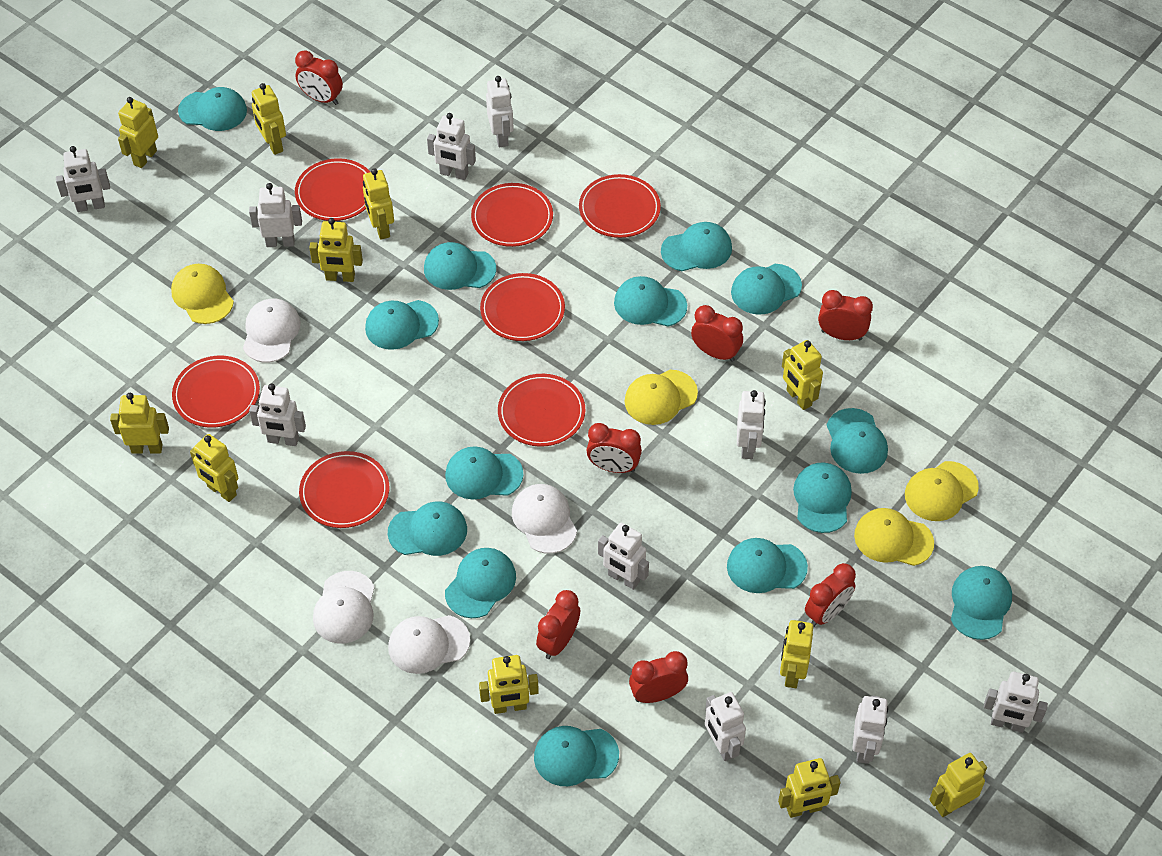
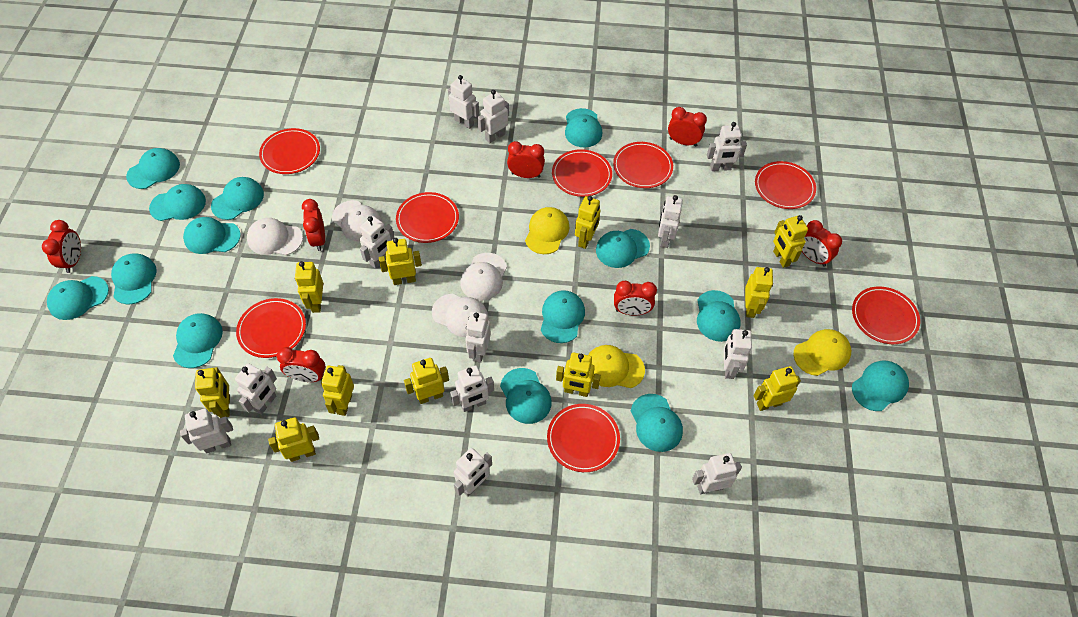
red plate: [172,356,260,428] [295,158,370,221] [299,451,389,528] [471,183,553,247] [480,273,565,341] [498,374,585,447] [579,174,661,238] = 7 -> [236,298,306,358] [259,128,320,174] [396,192,459,243] [547,404,620,472] [552,149,612,197] [613,142,673,188] [755,161,816,209] [852,286,920,344] = 8
white robot: [56,146,110,212] [249,183,302,247] [249,383,306,446] [427,113,476,180] [486,76,514,147] [598,523,649,590] [705,692,746,761] [737,390,766,459] [852,696,888,764] [984,672,1048,733] = 10 -> [180,408,233,453] [235,363,277,415] [360,216,394,269] [448,75,479,129] [450,365,494,412] [454,448,492,497] [465,311,491,363] [477,90,509,143] [658,195,683,248] [692,453,742,494] [707,122,747,171] [724,329,752,379] = 12
yellow cap: [171,264,234,324] [624,370,698,425] [854,508,934,566] [905,461,979,521] = 4 -> [525,207,569,254] [588,345,645,388] [794,329,851,376] = 3

